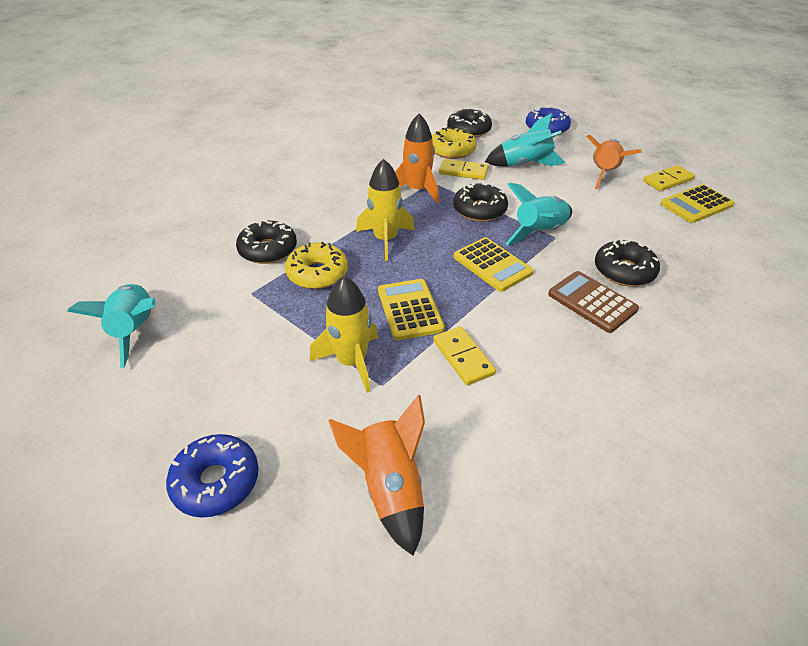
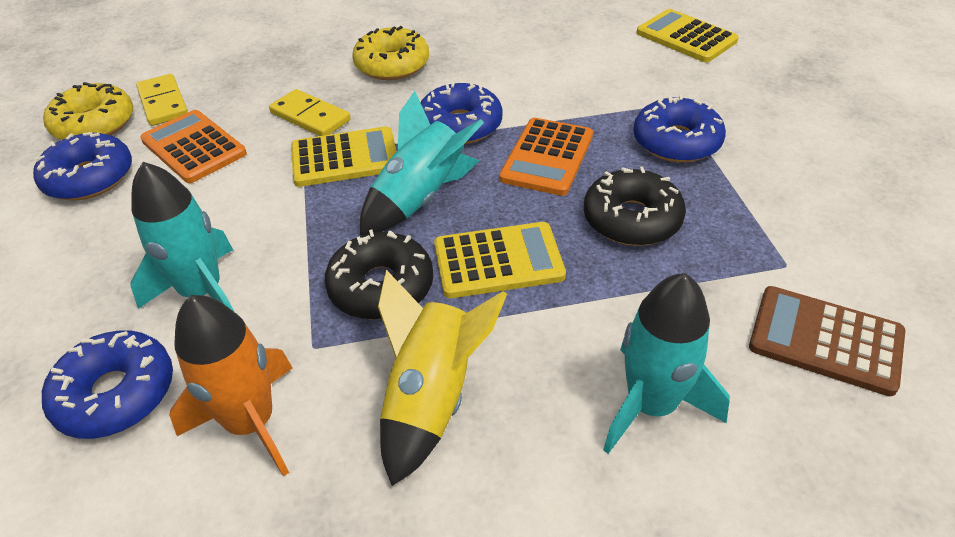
black donut: [236,219,297,264] [447,107,492,138] [453,182,508,222] [595,239,660,286] = 4 -> [324,230,434,320] [584,167,686,246] = 2
blue donut: [166,434,259,518] [526,106,571,135] = 2 -> [33,132,132,200] [42,330,173,439] [420,82,502,144] [633,95,726,163] = 4
orange calculator: none = 0 -> [140,110,247,183] [499,118,593,196] = 2
orange rocket: [328,395,425,555] [395,114,439,203] [586,135,641,189] = 3 -> [169,295,292,476] = 1
yellow domino: [433,326,496,385] [439,159,489,180] [643,165,695,191] = 3 -> [136,74,188,126] [269,89,351,136] = 2
yellow rocket: [310,276,378,393] [356,159,415,261] = 2 -> [378,270,507,486] = 1

